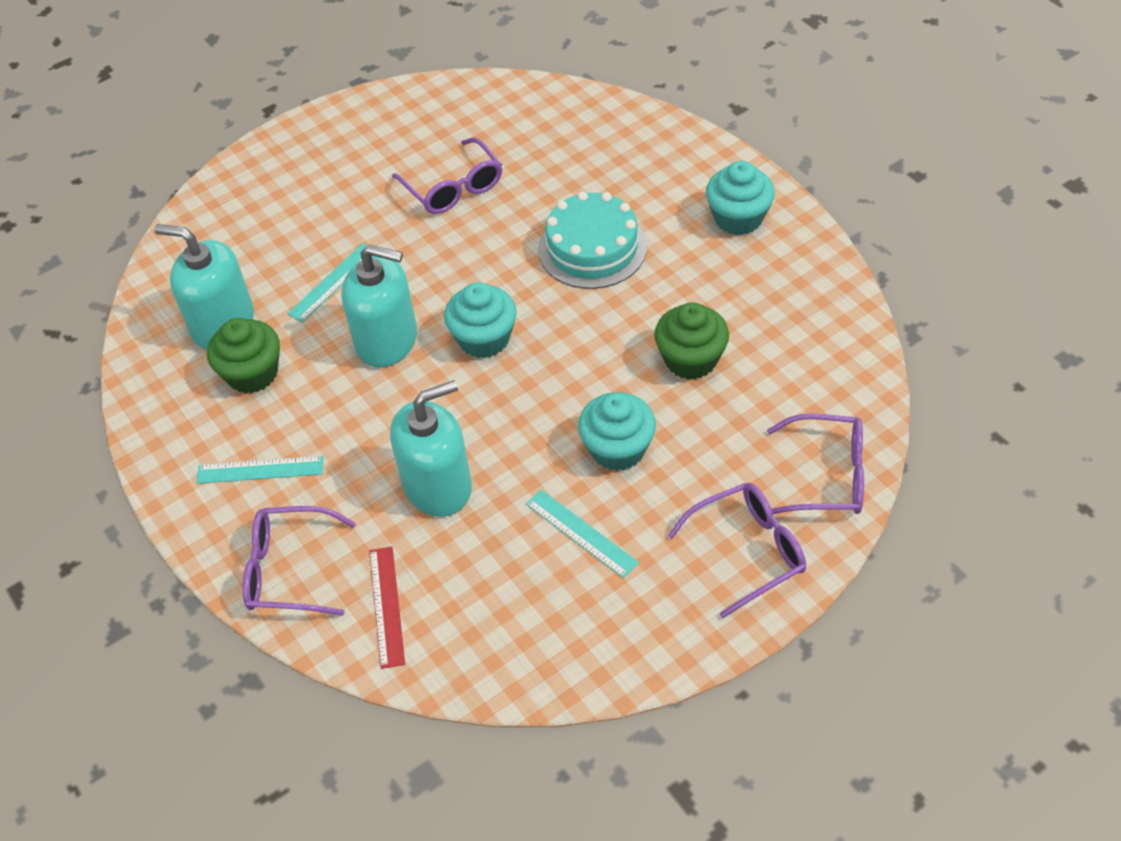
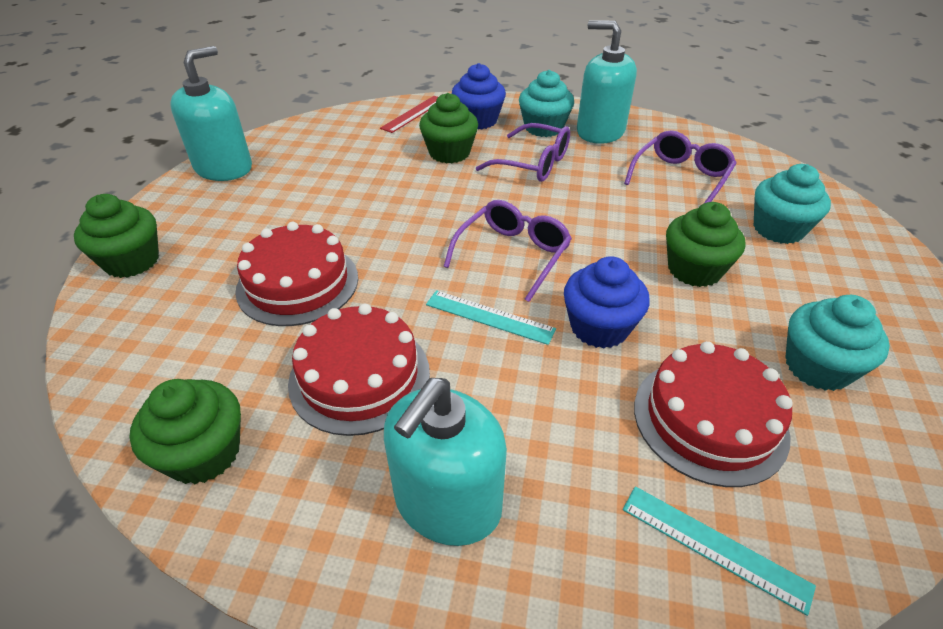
blue cupcake: none = 0 -> [452,63,506,129] [564,256,650,348] = 2
green cupcake: [207,318,280,393] [654,302,729,380] = 2 -> [74,194,159,278] [130,379,241,484] [419,93,478,163] [666,202,746,287] = 4
purple glasses: [243,506,356,616] [392,137,502,214] [668,483,806,618] [767,413,864,514] = 4 -> [444,200,572,302] [476,123,570,182] [624,130,736,204] = 3
red cake: none = 0 -> [235,222,358,326] [288,304,430,436] [634,341,793,487] = 3
turquoise cake: [538,192,647,289] = 1 -> none = 0
turquoise ruler: [196,456,324,484] [287,243,372,323] [526,490,639,578] = 3 -> [426,290,556,345] [623,486,816,616] = 2

